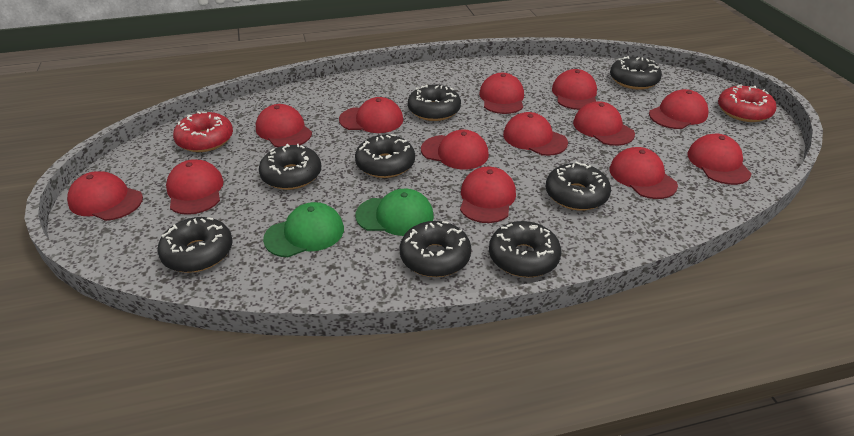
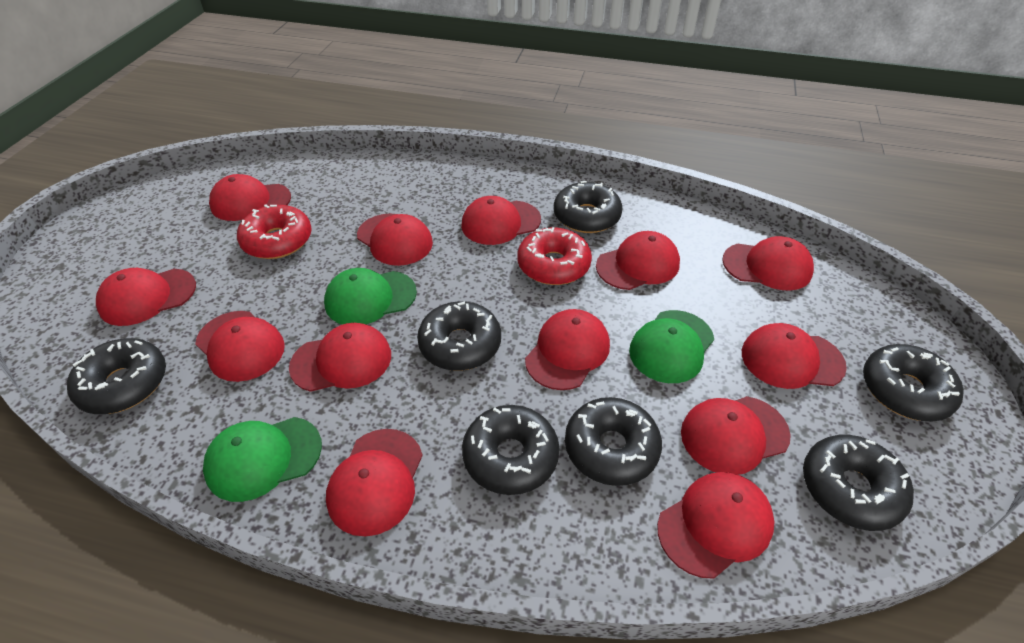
black donut: [158,217,233,273] [259,144,321,190] [355,134,415,178] [399,221,471,277] [408,84,461,121] [489,221,561,278] [545,162,611,211] [610,56,662,90] = 8 -> [67,338,166,414] [417,301,501,371] [462,405,559,495] [554,181,623,233] [565,397,662,486] [803,435,914,531] [863,344,964,421] = 7
green cap: [263,202,344,257] [356,189,434,236] = 2 -> [203,417,322,502] [324,268,417,325] [629,310,714,383] = 3

